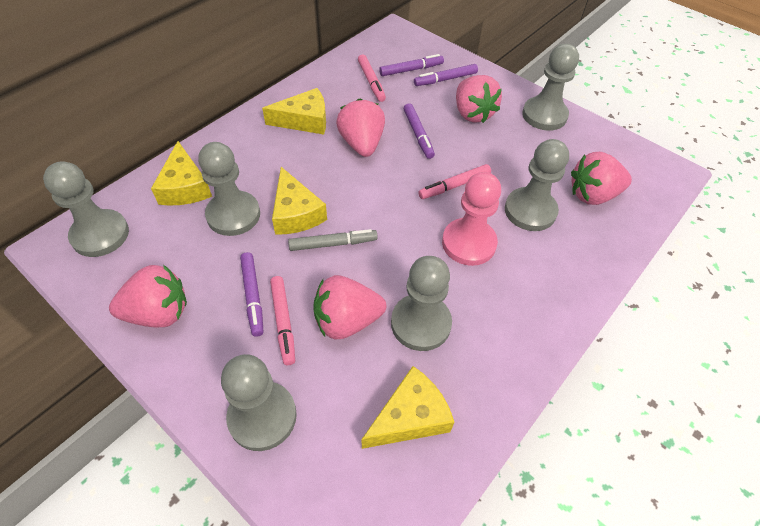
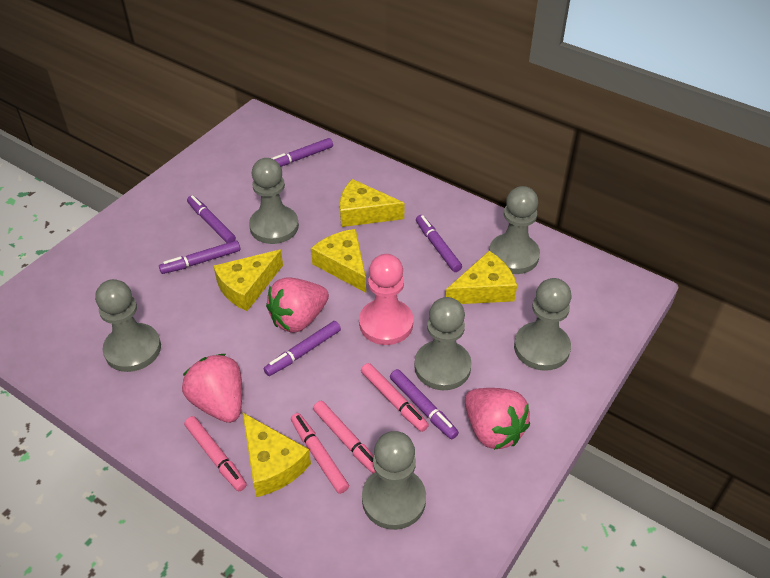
grey marker: [288,229,378,251] = 1 -> none = 0
pink marker: [270,276,295,365] [358,54,386,102] [418,164,491,199] = 3 -> [184,416,247,491] [291,413,349,494] [313,401,375,473] [361,363,429,432] = 4
pink strawberry: [109,265,187,328] [313,275,386,340] [336,98,385,157] [456,75,502,123] [571,152,632,205] = 5 -> [182,354,242,423] [266,277,329,333] [465,388,530,450] = 3
purple marker: [240,252,264,337] [379,54,444,76] [404,103,435,159] [414,64,478,86] = 4 -> [159,240,240,274] [187,195,236,243] [264,321,341,376] [272,138,333,167] [390,369,459,439] [416,215,462,272] = 6
yellow cheese: [151,141,212,206] [262,88,326,134] [272,167,327,235] [362,366,454,449] = 4 -> [213,249,283,311] [243,413,311,497] [311,229,366,293] [340,179,405,227] [446,251,517,304] = 5

